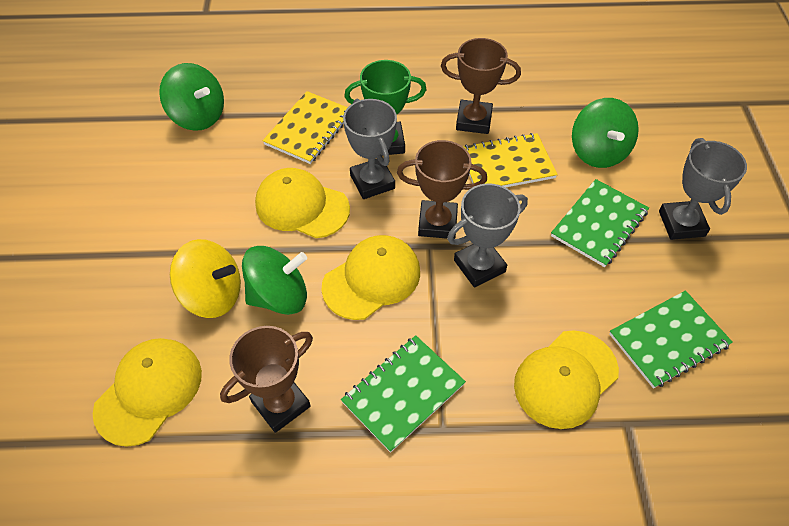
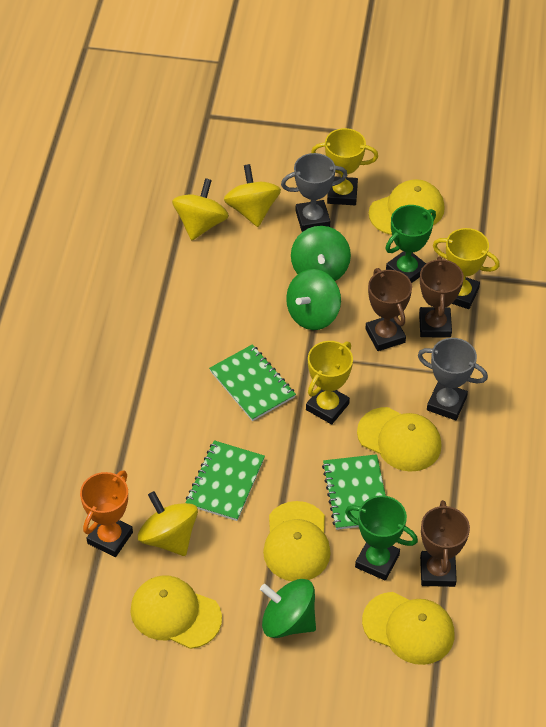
green trophy: [345,60,427,155] = 1 -> [345,495,418,581] [385,205,436,283] = 2
grey trophy: [343,99,397,199] [447,183,528,287] [659,138,747,240] = 3 -> [281,153,347,232] [418,338,488,420] = 2
orange trophy: none = 0 -> [80,470,133,557] = 1
yellow cap: [93,338,202,447] [255,168,350,238] [322,235,420,320] [514,330,619,429] = 4 -> [130,575,222,649] [263,501,331,581] [357,407,442,472] [362,592,454,665] [369,179,445,235] = 5
yellow notebook: [262,91,348,164] [463,133,558,187] = 2 -> none = 0
yellow spinning top: [170,239,241,318] = 1 -> [138,491,198,556] [172,178,229,240] [224,164,281,227] = 3
yellow trophy: none = 0 -> [306,341,353,424] [311,128,378,205] [433,228,500,309] = 3

